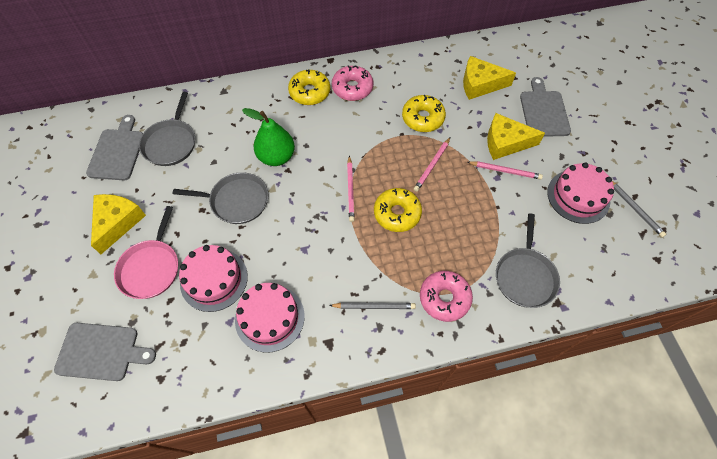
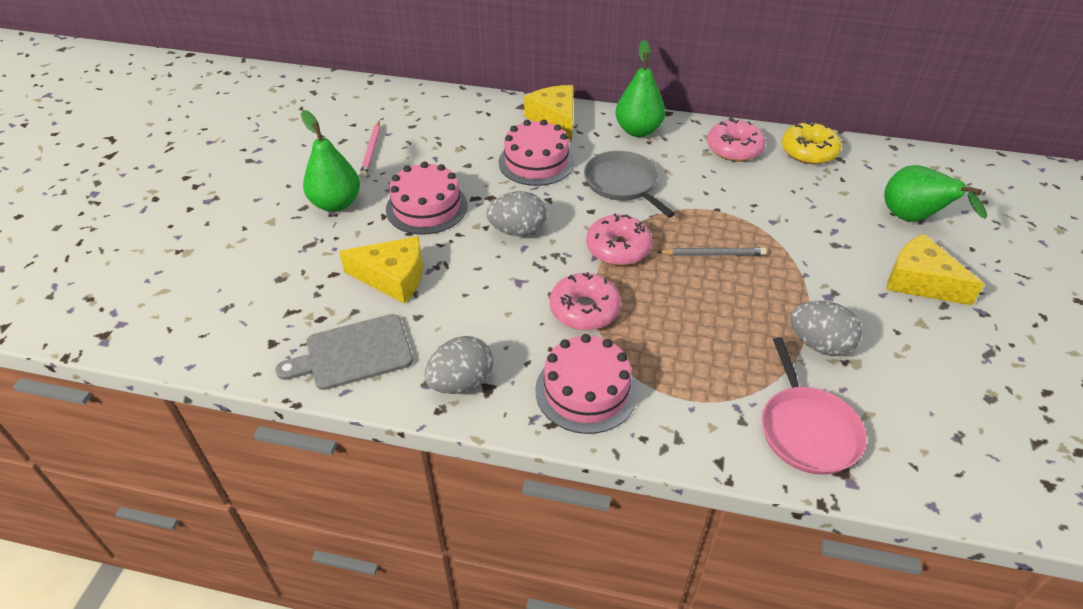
green pear: [242,108,295,166] = 1 -> [301,110,360,212] [615,40,665,137] [884,165,987,222] = 3
grey cutting board: [54,323,156,381] [86,115,143,180] [520,77,571,137] = 3 -> [275,314,413,390] = 1
grey egg: none = 0 -> [425,336,493,394] [486,191,547,236] [790,301,862,356] = 3
grey pan: [139,92,195,166] [173,172,269,224] [496,213,560,308] = 3 -> [584,151,675,218] = 1
grey pencil: [329,302,416,309] [612,181,666,237] = 2 -> [658,247,767,256] = 1
pink donut: [332,65,373,101] [420,271,473,322] = 2 -> [550,272,621,330] [586,213,652,265] [707,119,766,162] = 3
pink pencil: [347,156,355,222] [414,138,450,192] [467,161,543,180] = 3 -> [360,121,380,178] = 1
yellow donut: [288,69,330,105] [374,188,422,232] [402,95,446,132] = 3 -> [782,121,841,164] = 1

